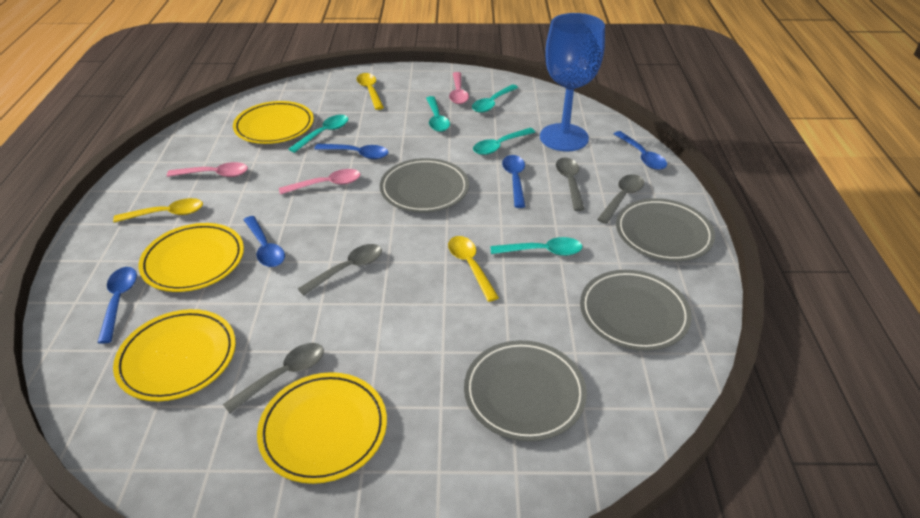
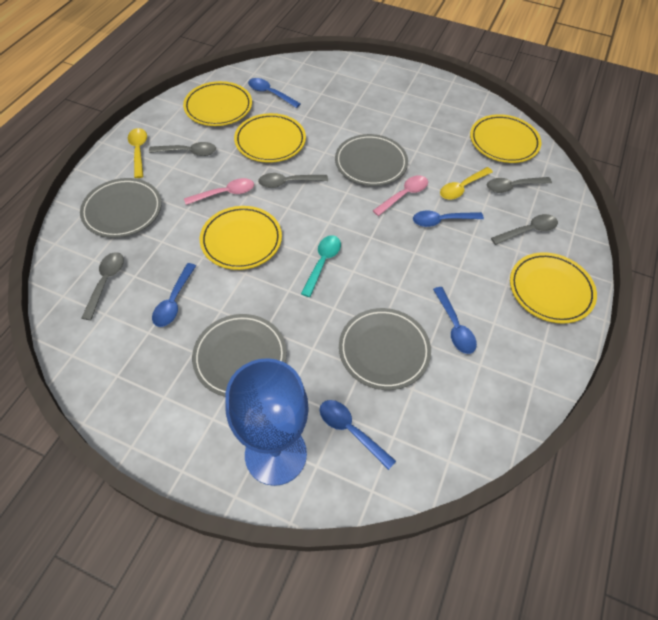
grey spoon: [223,343,324,413] [298,244,382,295] [556,158,585,211] [597,174,644,224] = 4 -> [82,252,124,320] [149,142,216,156] [258,173,328,188] [487,177,552,193] [491,214,558,245] = 5
pink spoon: [167,162,248,177] [279,169,361,195] [449,72,469,104] = 3 -> [184,178,254,205] [373,175,428,216] = 2
turquoise spoon: [289,115,348,153] [426,96,450,132] [472,84,518,113] [473,128,535,155] [490,237,582,256] = 5 -> [301,235,341,297] = 1
yellow plate: [113,309,236,401] [139,223,244,292] [233,101,314,144] [257,372,387,484] = 4 -> [183,81,252,126] [200,206,282,270] [234,113,306,163] [470,114,541,163] [510,252,597,324] = 5
yellow spoon: [113,198,203,223] [357,73,384,110] [448,236,499,302] = 3 -> [128,128,147,178] [440,167,493,200] = 2

